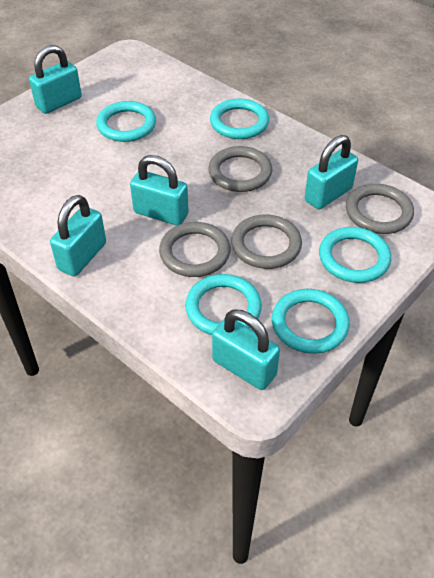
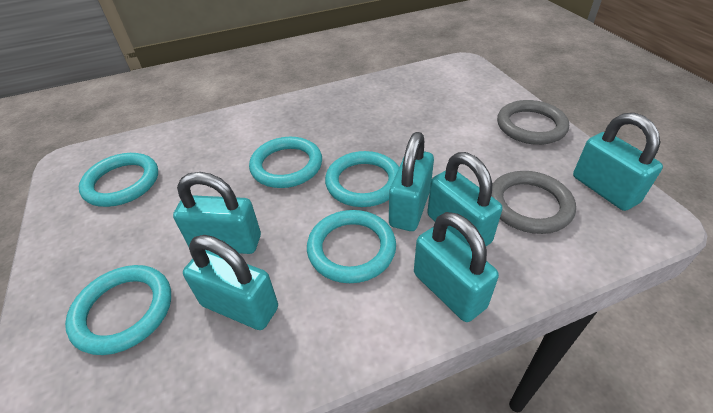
grey ring: [159,222,230,277] [208,146,272,192] [231,214,302,269] [346,184,414,234] = 4 -> [491,171,576,234] [497,100,569,145] = 2
turquoise padlock: [29,45,82,114] [50,195,106,277] [130,155,189,226] [212,309,280,390] [305,135,358,209] = 5 -> [173,172,261,254] [183,235,278,330] [389,132,434,231] [414,212,499,322] [427,152,502,247] [573,113,663,211] = 6

